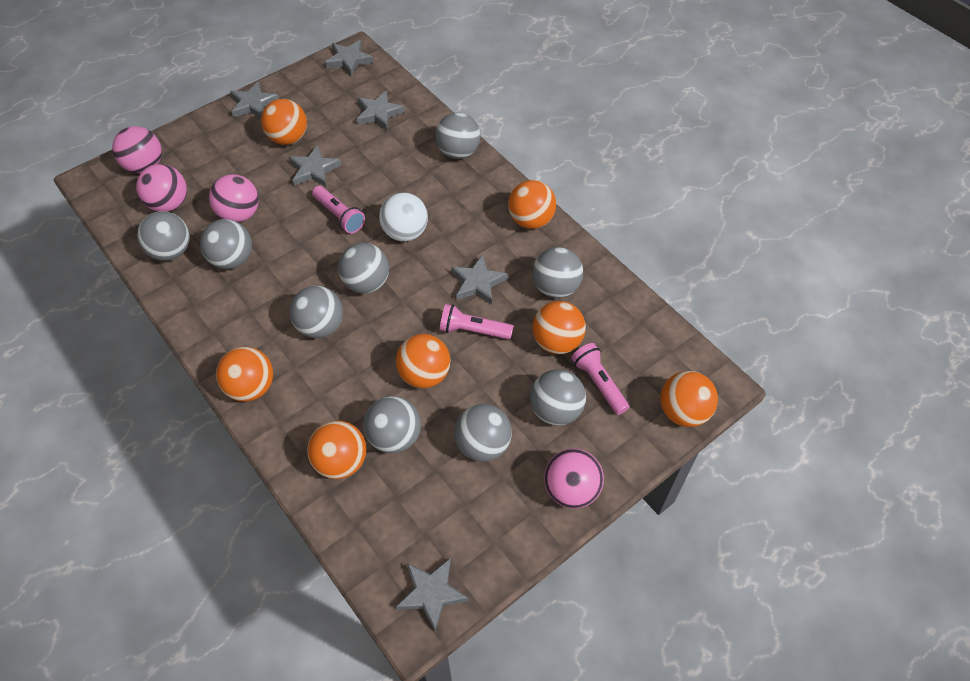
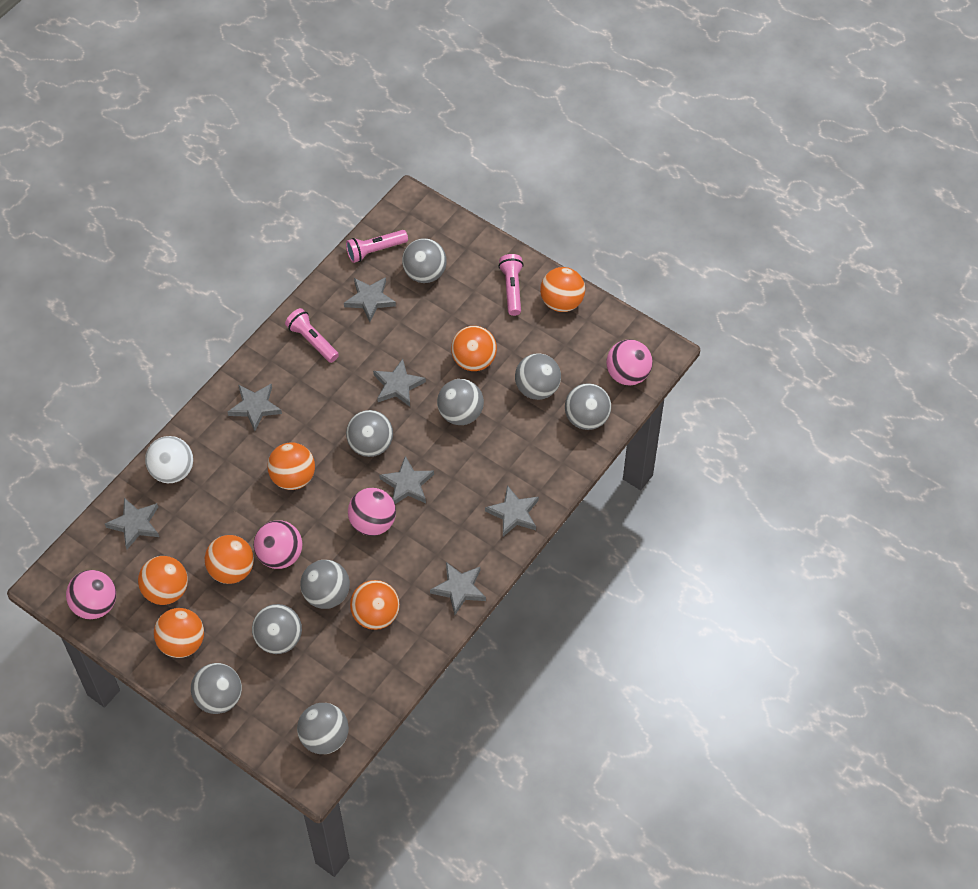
grey star: [230,81,279,118] [289,145,341,187] [325,40,373,77] [357,90,405,130] [396,558,469,631] [451,254,508,304] = 6 -> [105,498,159,549] [228,384,282,431] [344,277,396,322] [373,359,426,407] [379,456,434,504] [430,562,486,615] [485,485,539,537] = 7

